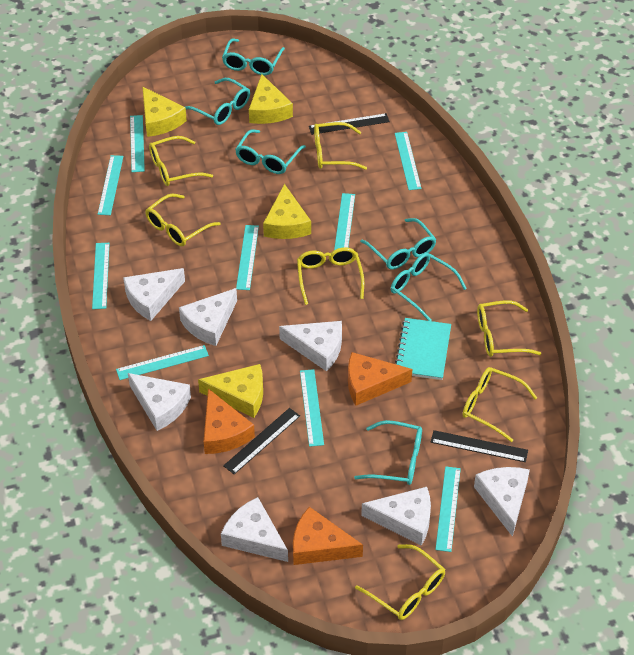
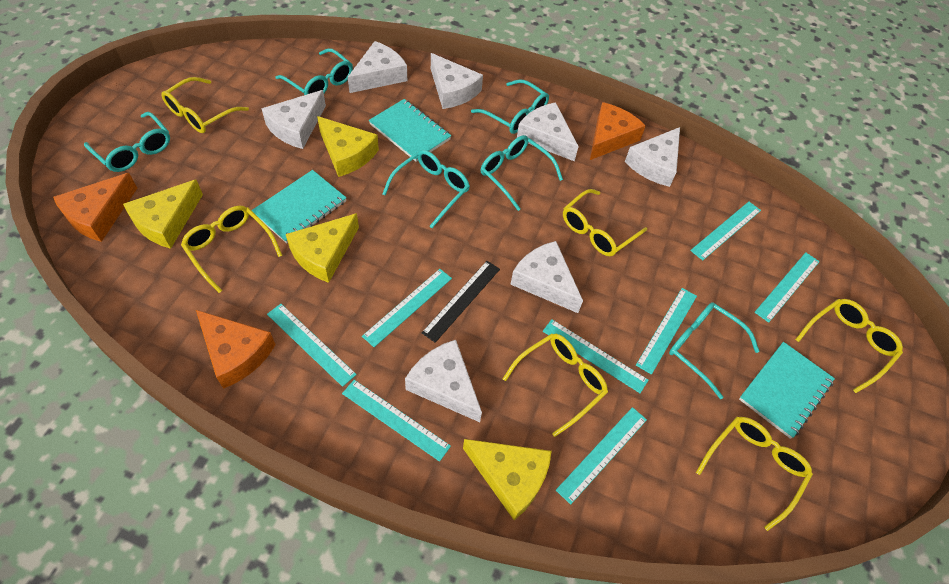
black ruler: [223,408,300,474] [309,113,390,135] [431,430,528,462] = 3 -> [422,261,500,343] = 1
turquoise notebook: [395,318,451,380] = 1 -> [251,170,346,243] [369,99,451,162] [739,342,835,439] = 3
turquoise ruler: [92,243,110,309] [98,155,123,215] [116,345,209,380] [130,115,145,172] [236,225,259,290] [300,369,324,447] [334,193,355,250] [395,132,422,190] [435,466,461,552] = 9 -> [267,304,357,387] [342,380,451,462] [362,269,452,347] [543,319,649,393] [556,407,647,505] [636,288,697,375] [690,202,761,261] [754,252,820,323] = 8
yellow glasses: [145,193,221,246] [149,136,213,186] [297,247,364,305] [314,122,367,170] [355,544,445,620] [462,367,537,442] [477,300,541,357] = 7 -> [161,77,249,133] [181,206,283,293] [502,334,608,437] [563,189,647,256] [696,417,813,531] [795,299,903,393] = 6

